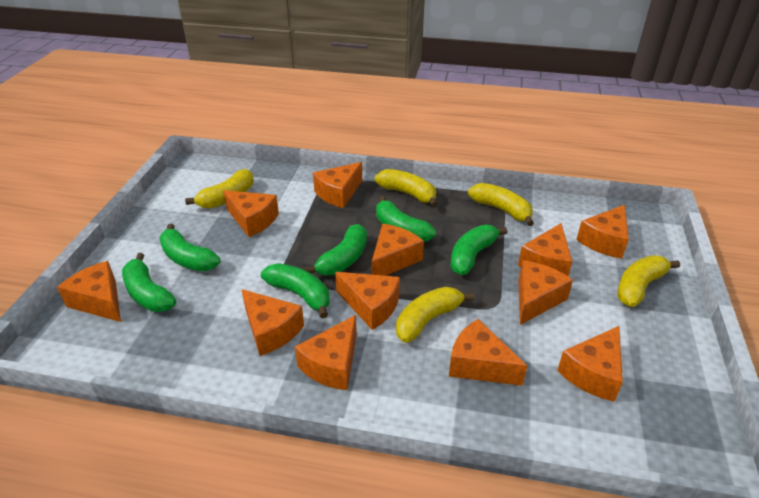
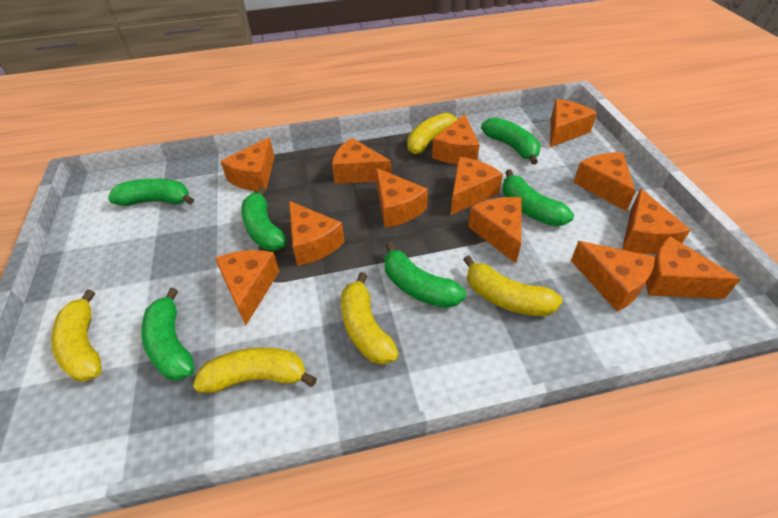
orange cheese: [57,261,121,322] [223,190,279,237] [241,289,304,356] [295,315,357,390] [313,162,362,208] [335,272,400,330] [372,224,424,276] [449,319,527,386] [518,223,572,276] [519,261,573,325] [557,326,623,402] [576,205,629,259] = 12 -> [215,250,280,326] [220,137,275,191] [289,201,345,266] [332,138,392,184] [376,168,428,228] [432,114,479,164] [451,157,503,215] [468,197,522,263] [550,99,597,147] [571,241,655,312] [573,153,636,212] [622,188,690,254] [646,236,741,299] = 13

